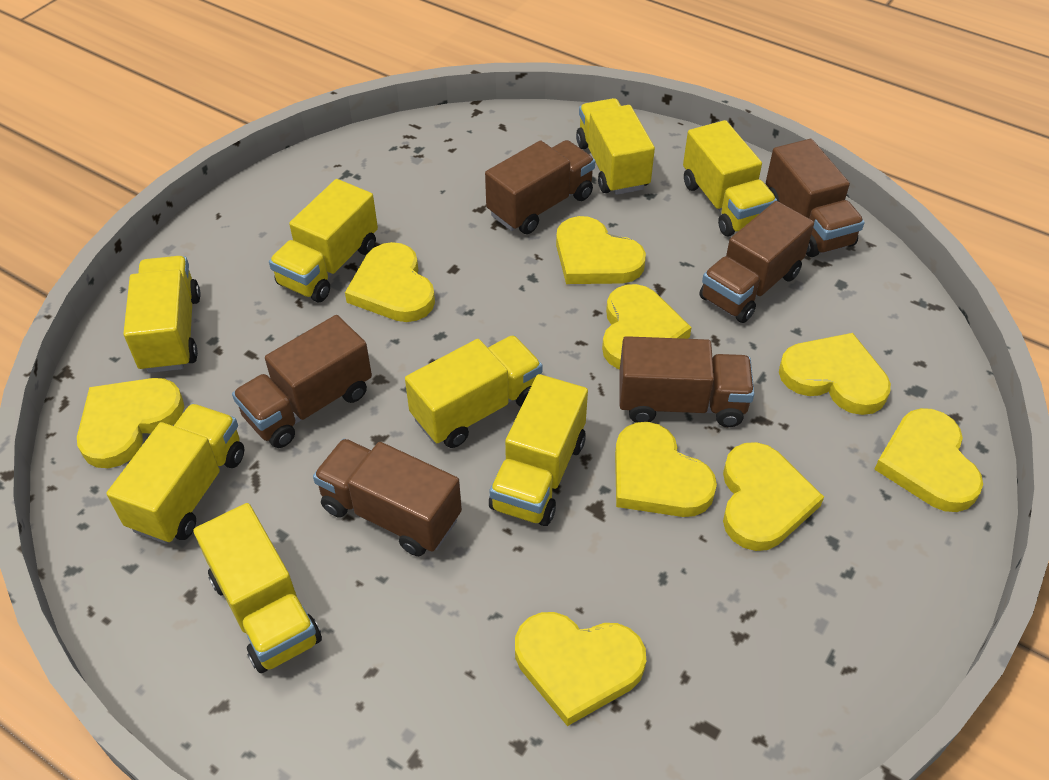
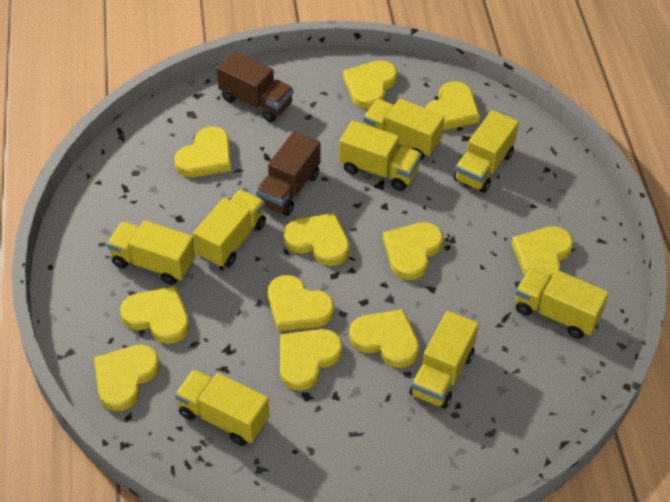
brown truck: [232,315,372,448] [313,438,462,556] [485,140,595,234] [619,336,754,427] [699,201,814,323] [766,139,865,257] = 6 -> [217,51,294,122] [256,131,320,216] = 2
yellow heart: [77,378,184,468] [345,242,435,322] [515,612,646,726] [556,216,646,284] [602,284,692,369] [615,422,717,517] [723,442,824,551] [779,333,891,415] [874,408,983,512] = 9 -> [94,345,160,411] [120,286,189,344] [174,127,231,177] [268,275,334,331] [280,329,343,391] [284,213,350,266] [343,60,397,109] [349,309,420,368] [383,222,443,280] [425,81,480,130] [512,226,573,278] = 11

